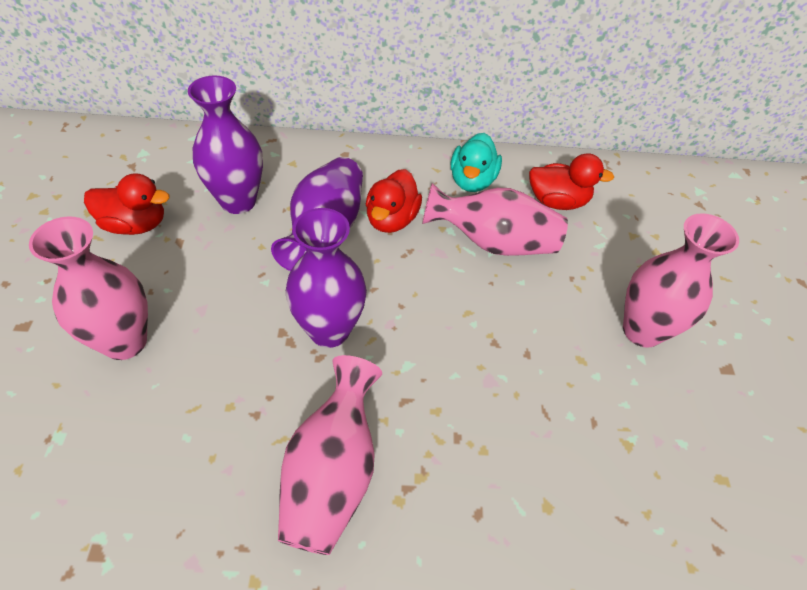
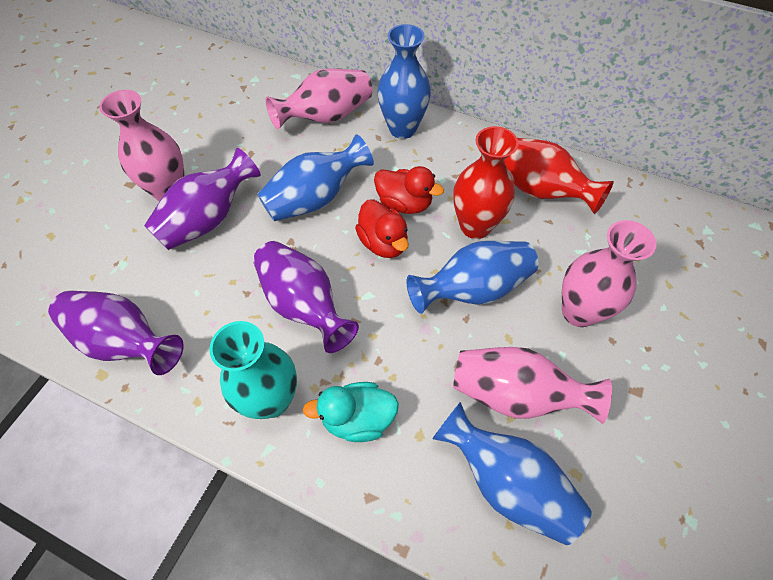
blue vase: none = 0 -> [257,134,374,222] [377,24,431,139] [407,241,538,314] [432,402,592,545] = 4
red duck: [84,173,169,235] [366,169,422,233] [529,153,614,210] = 3 -> [355,200,409,258] [374,166,444,214] = 2
red vase: none = 0 -> [453,126,519,239] [504,138,614,214] = 2
turquoise vase: none = 0 -> [209,321,297,419] = 1

